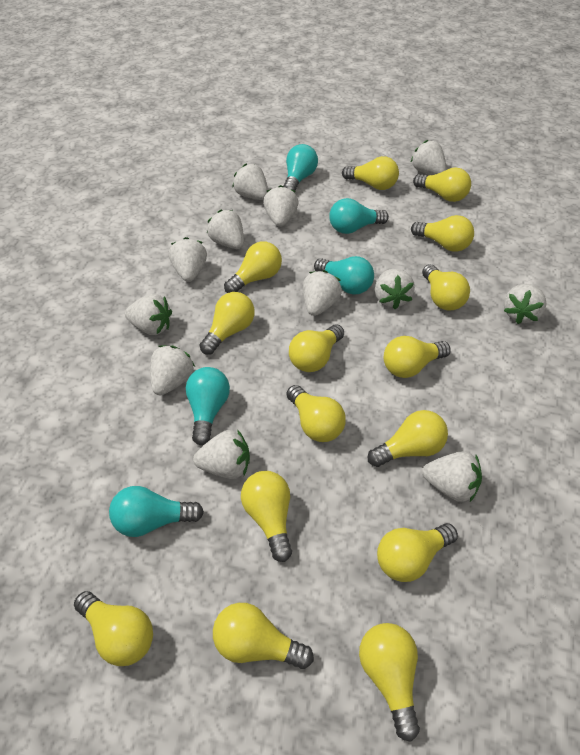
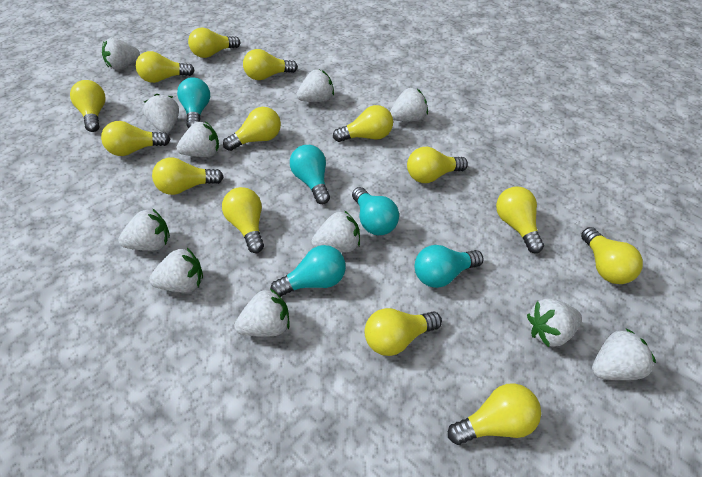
white strawberry: [125,294,172,335] [150,345,195,396] [169,237,207,282] [193,429,250,479] [207,210,244,249] [232,164,268,200] [263,185,298,227] [303,270,342,316] [375,269,415,309] [411,140,447,175] [422,451,482,502] [504,284,547,324] = 12 -> [102,38,140,70] [118,208,170,251] [143,94,179,133] [149,248,203,293] [176,121,219,157] [234,288,290,337] [297,69,334,102] [312,210,360,253] [390,87,428,121] [527,298,582,347] [592,328,656,380] = 11
yellow light bulb: [74,591,153,666] [199,292,255,355] [213,603,314,669] [224,241,282,293] [241,471,292,562] [287,385,346,442] [289,324,344,372] [342,156,399,190] [359,623,420,742] [368,410,448,467] [377,523,458,582] [384,336,451,378] [411,215,474,252] [413,167,471,202] [422,264,470,311] = 15 -> [70,80,106,132] [101,121,170,156] [136,51,195,83] [152,157,224,195] [188,28,240,58] [222,187,264,253] [223,107,281,151] [243,49,298,80] [333,105,393,142] [365,308,442,356] [407,147,468,183] [448,383,541,445] [496,186,544,253] [581,227,643,284] = 14

